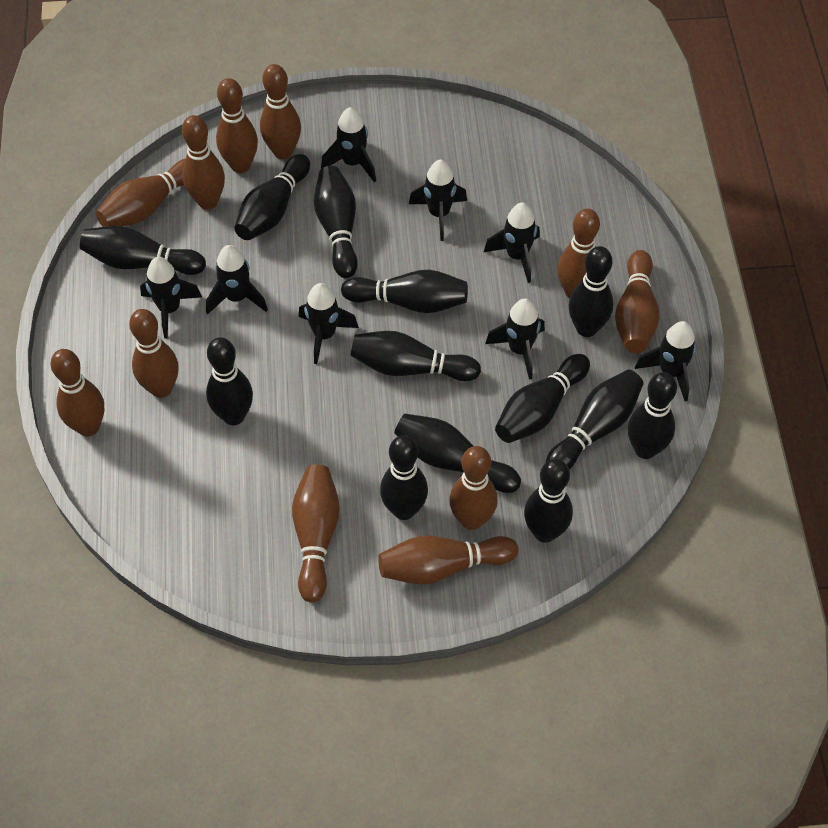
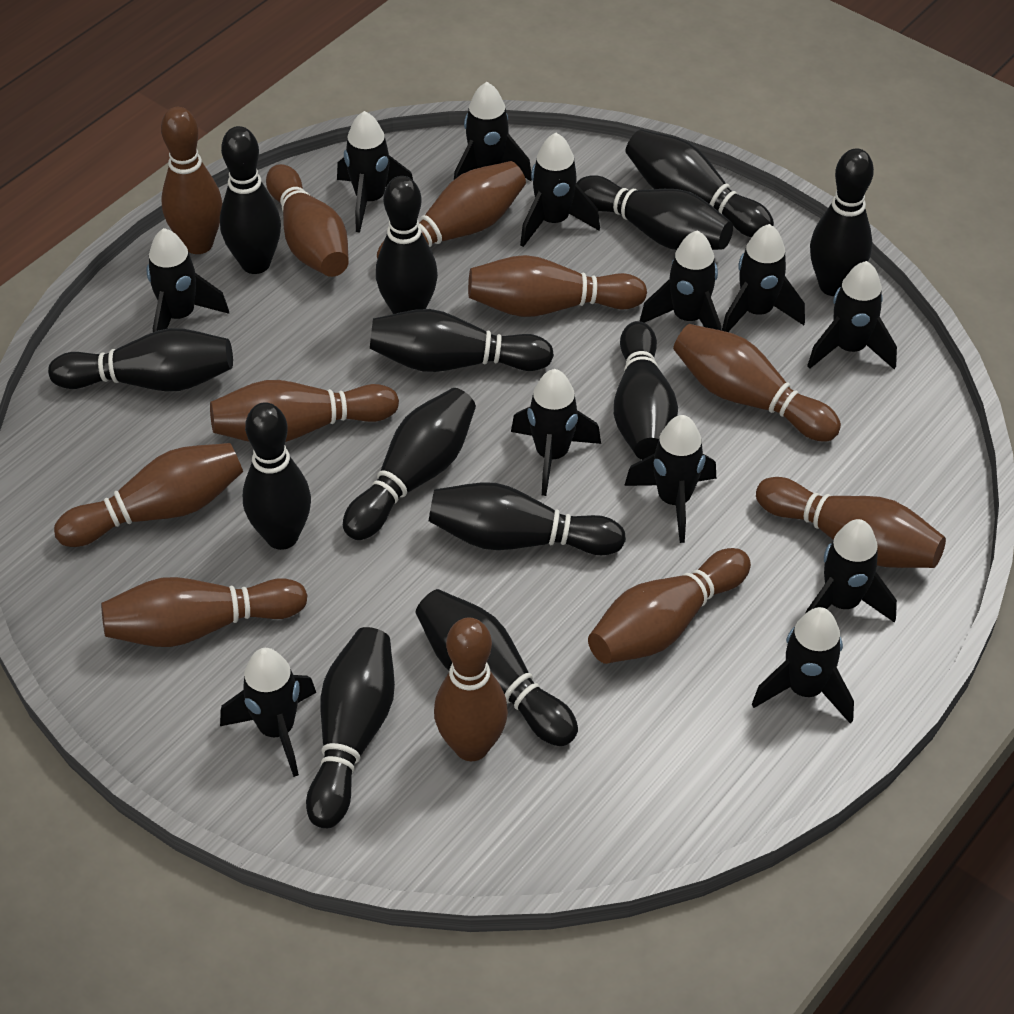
black rocket: [140,257,202,339] [206,245,268,314] [299,283,359,364] [321,107,376,182] [409,160,467,241] [484,203,540,283] [485,298,545,379] [635,321,696,401] = 8 -> [146,228,229,332] [220,648,316,777] [337,111,413,233] [454,82,532,181] [511,369,601,496] [520,133,600,247] [624,415,716,543] [640,230,722,331] [722,224,805,332] [752,607,854,724] [805,519,897,623] [807,261,897,369] = 12

